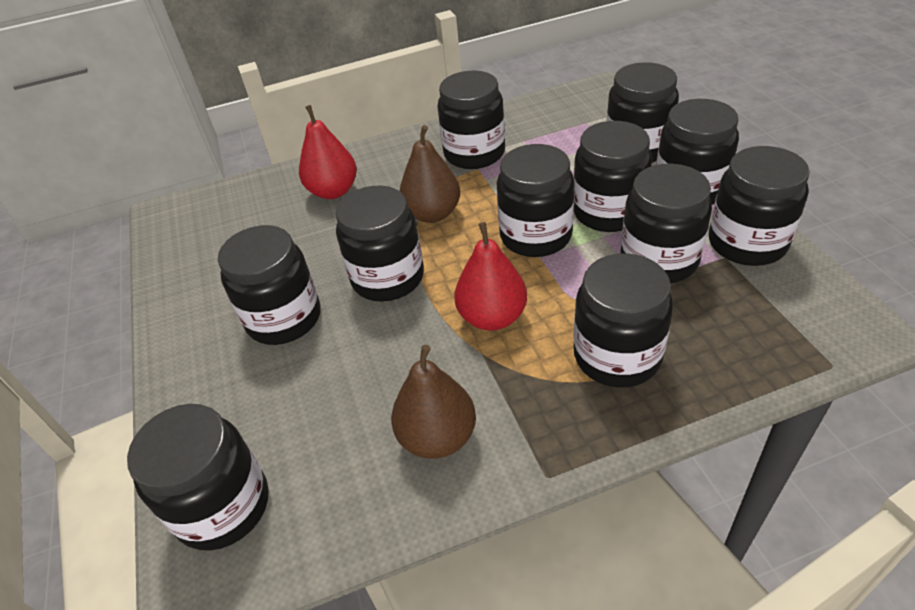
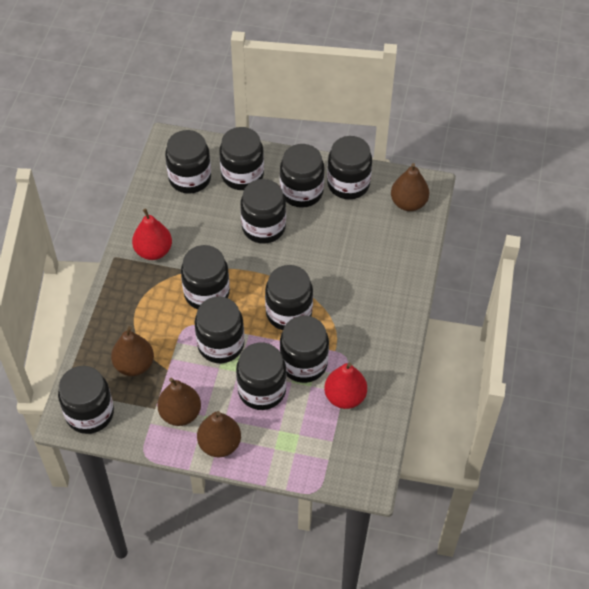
brown pear: [391,345,476,459] [400,125,460,223] = 2 -> [111,326,154,376] [157,378,201,426] [197,411,241,457] [391,163,429,211] = 4

